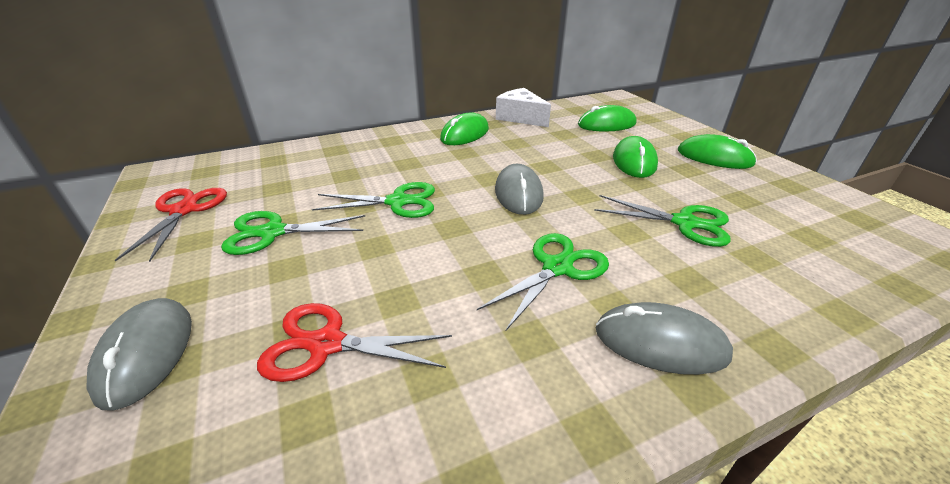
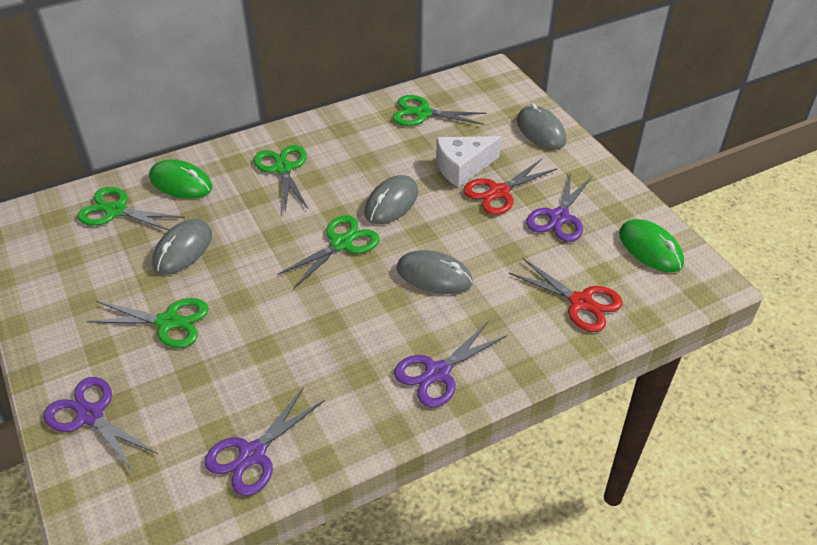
green mouse: [440,112,489,145] [578,105,636,131] [613,136,658,178] [678,134,757,169] = 4 -> [149,159,212,199] [619,219,684,272] = 2
green scissors: [221,211,365,255] [312,182,435,218] [477,233,609,332] [594,195,731,247] = 4 -> [77,187,185,230] [86,298,209,348] [254,145,308,213] [277,215,380,288] [392,95,487,126] = 5
grey mouse: [86,298,192,411] [495,164,544,215] [596,302,733,375] = 3 -> [152,219,212,275] [365,175,418,224] [397,250,473,294] [517,103,566,150] = 4
purple scissors: none = 0 -> [44,377,158,472] [204,387,325,496] [394,321,507,407] [526,172,592,242] = 4

